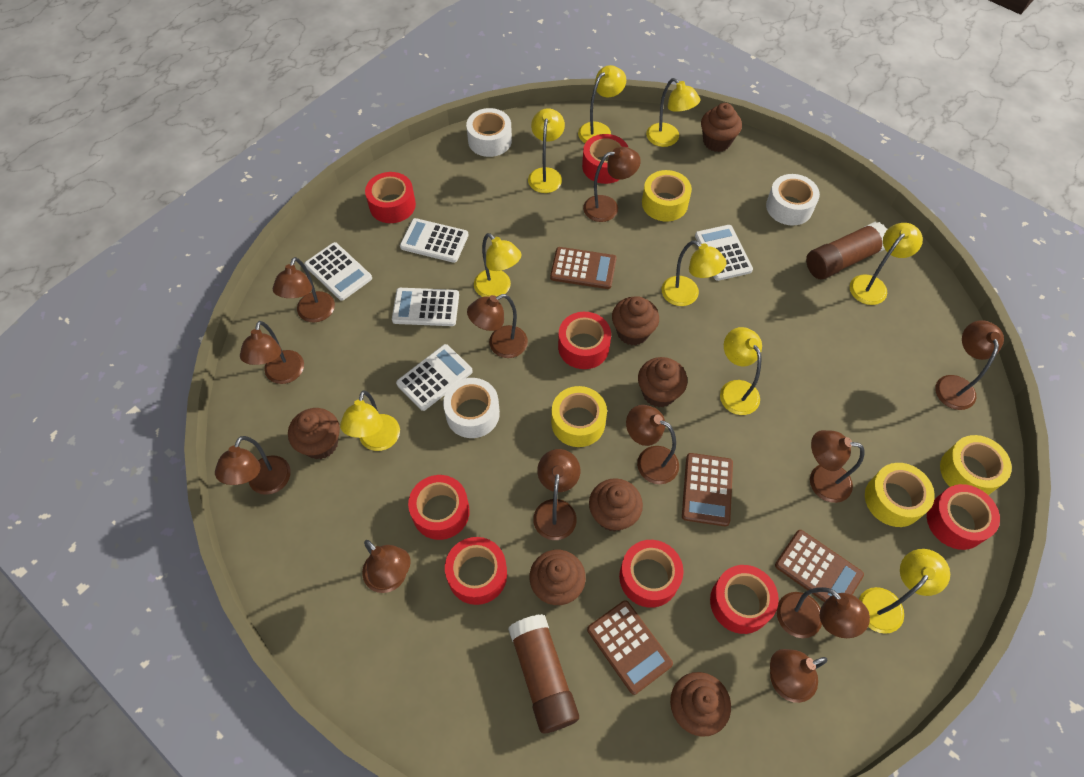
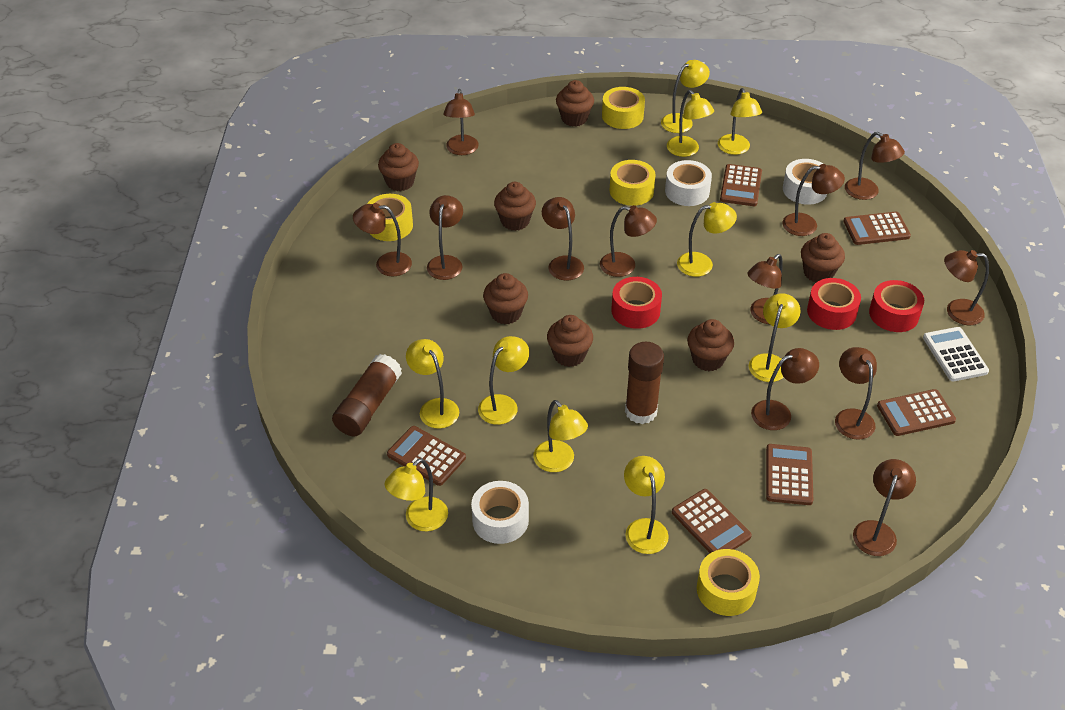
brown calculator: [550,247,616,289] [587,600,673,695] [682,453,733,526] [775,530,864,602] = 4 -> [387,426,466,486] [672,489,752,553] [720,164,762,206] [766,444,813,505] [843,212,911,245] [877,389,956,436] = 6
red tape: [365,172,416,223] [408,475,470,540] [445,537,507,605] [558,312,611,369] [582,134,629,184] [619,540,684,608] [710,565,779,634] [927,484,1000,550] = 8 -> [611,277,662,329] [807,278,861,330] [869,280,924,332] = 3
white calculator: [304,242,372,301] [392,288,459,326] [396,344,473,411] [400,218,469,263] [695,225,753,281] = 5 -> [923,327,989,381] = 1
yellow lamp: [340,391,400,451] [474,233,521,297] [528,108,565,193] [578,65,626,143] [646,78,701,147] [662,241,727,306] [720,327,762,415] [850,223,923,305] [859,549,950,634] = 9 -> [385,458,448,531] [406,339,459,429] [478,336,529,425] [533,400,588,472] [624,456,669,554] [661,60,710,133] [667,90,714,157] [677,202,737,277] [718,88,762,155] [749,293,801,382] = 10

